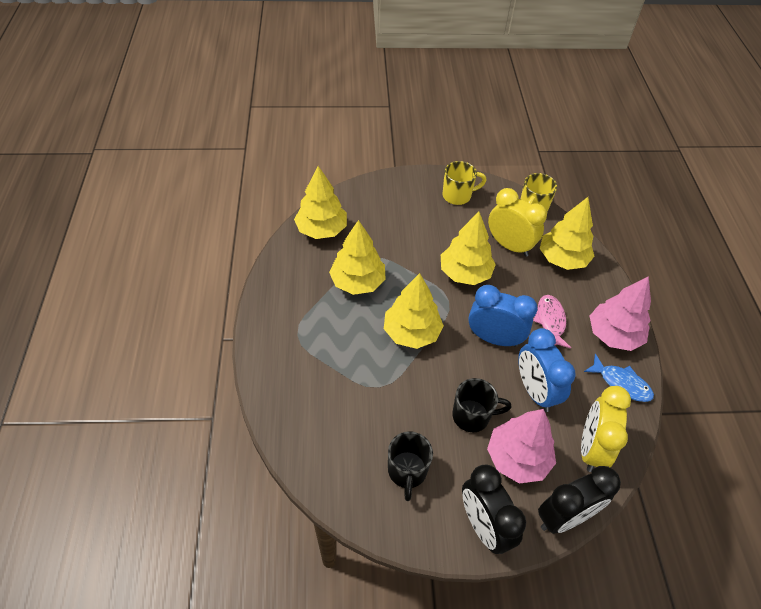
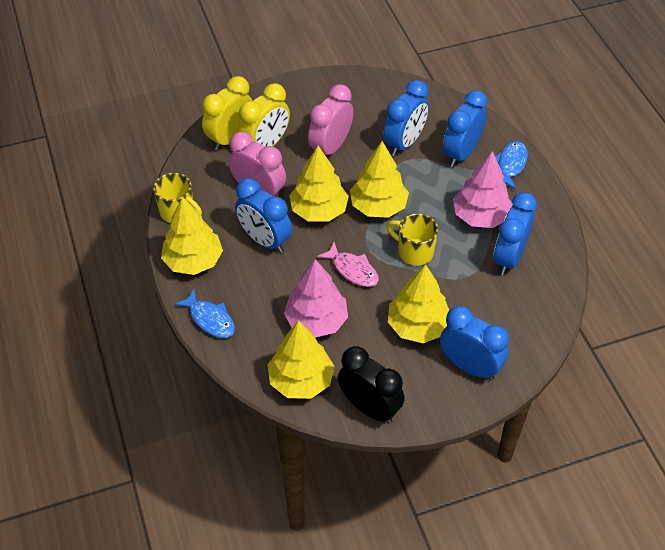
black clock: [462,465,526,554] [538,466,621,534] = 2 -> [338,346,405,424] = 1
black mug: [388,431,433,501] [452,378,511,432] = 2 -> none = 0
blue clock: [468,285,538,347] [518,328,576,412] = 2 -> [235,178,292,253] [383,80,429,156] [440,306,509,380] [443,90,488,167] [493,192,537,275] = 5
blue fish: [584,354,654,402] = 1 -> [174,289,235,338] [495,141,528,189] = 2
pink clock: none = 0 -> [229,132,286,197] [308,84,353,155] = 2

